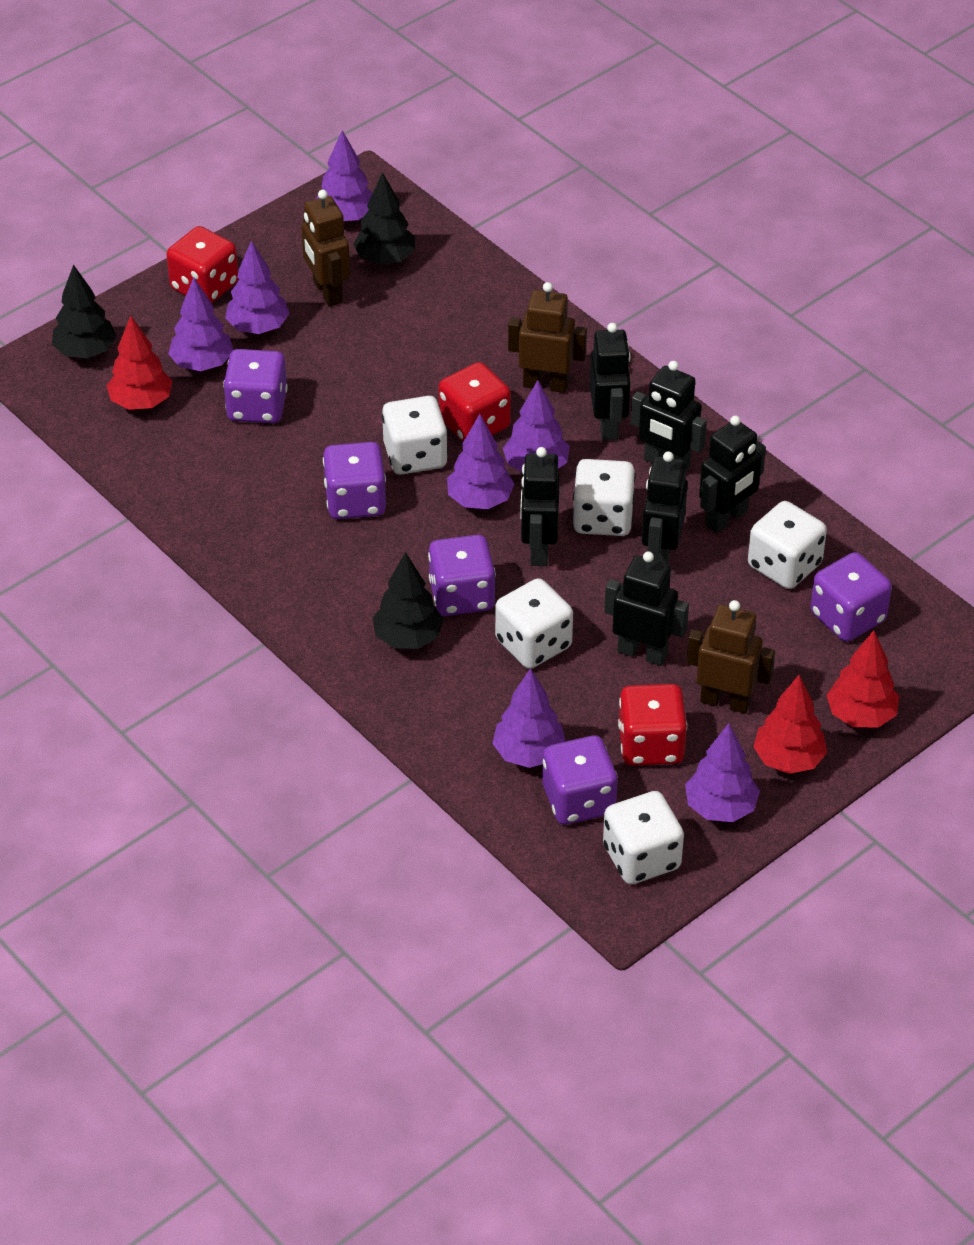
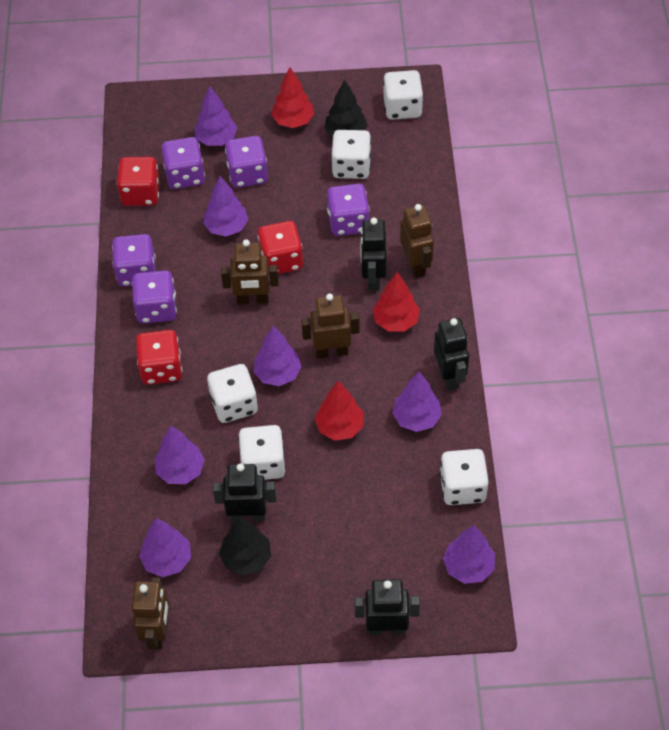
black robot: [520,447,560,566] [590,323,631,441] [604,551,689,666] [630,361,707,471] [642,451,688,564] [699,415,766,533] = 6 -> [213,463,276,522] [355,580,420,635] [360,217,387,291] [434,318,469,390] = 4
black tree: [52,264,117,358] [353,172,415,265] [373,552,444,649] = 3 -> [219,516,271,575] [324,80,368,138] = 2
brown robot: [301,190,350,307] [508,282,587,393] [687,600,775,714] = 3 -> [131,578,170,649] [221,239,279,305] [301,293,360,358] [400,204,434,278] = 4

